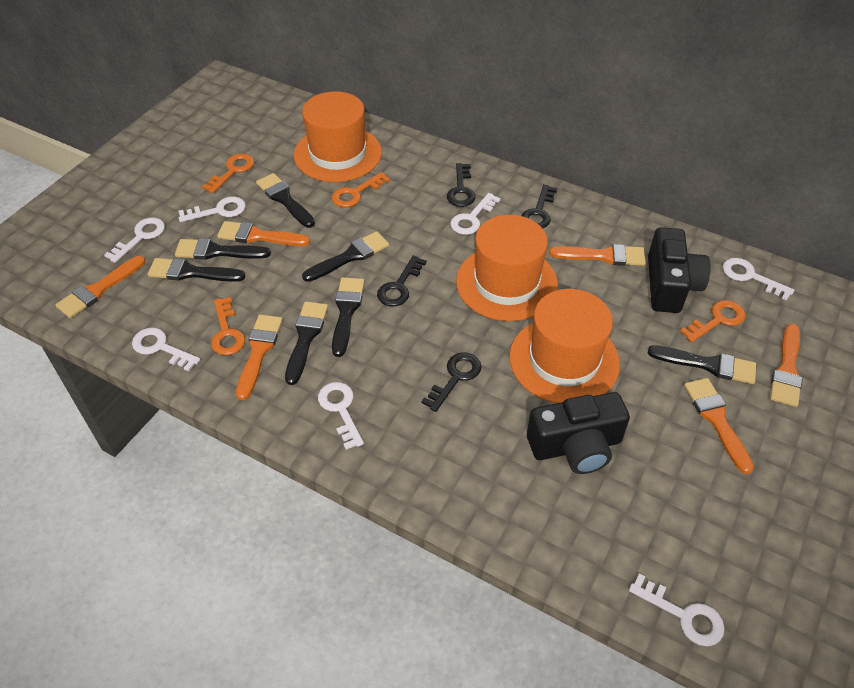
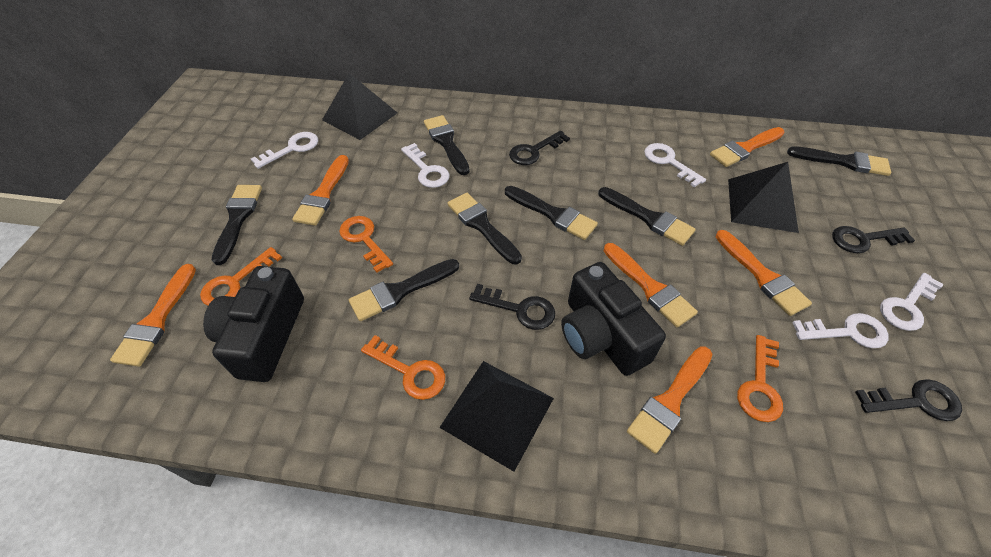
black pyramid: none = 0 -> [322,73,397,140] [439,361,554,472] [728,162,799,233] = 3
orange hat: [294,91,382,182] [456,215,558,321] [509,289,620,403] = 3 -> none = 0
white key: [104,218,165,263] [132,328,200,372] [178,197,246,222] [318,382,364,450] [450,193,501,235] [629,573,725,646] [723,258,794,301] = 7 -> [251,132,318,169] [401,143,450,188] [644,143,706,187] [792,313,889,348] [880,273,944,331] = 5

